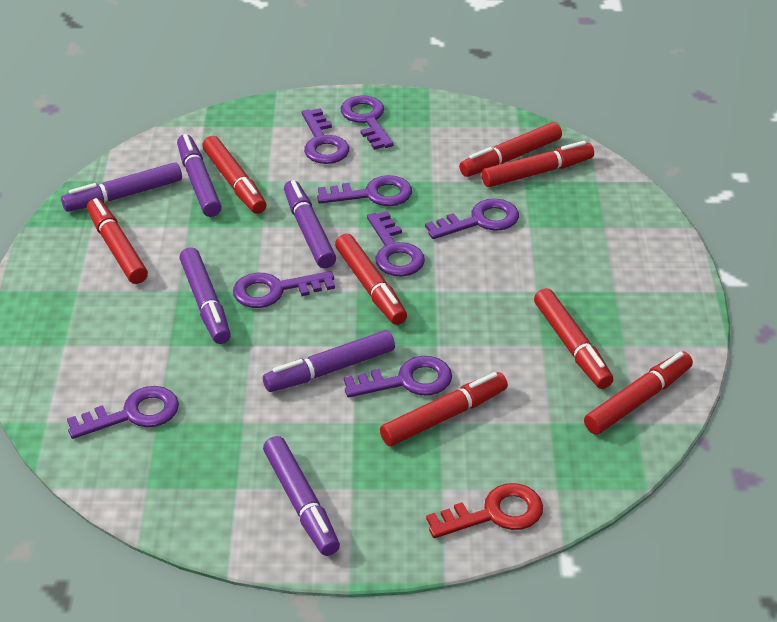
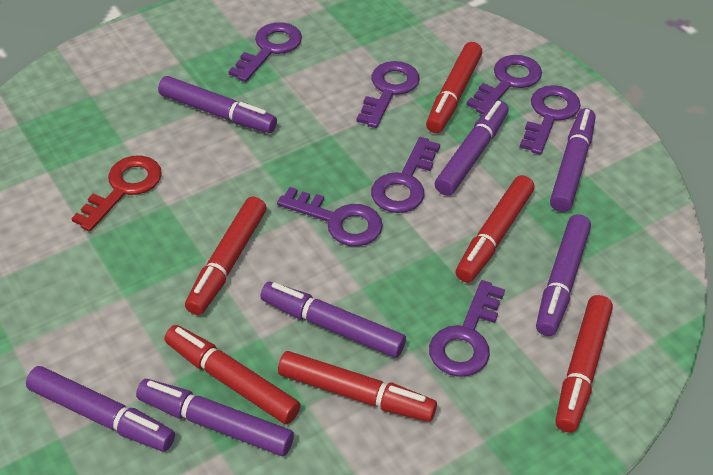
purple key: [67,386,179,439] [233,271,335,308] [302,108,349,164] [317,175,412,206] [341,95,393,150] [344,356,452,398] [367,211,425,277] [425,198,519,239] = 8 -> [228,22,302,82] [277,187,383,246] [356,61,420,128] [371,137,440,213] [429,280,505,377] [466,55,542,114] [520,85,581,155] = 7
purple marker: [61,162,182,212] [177,134,222,217] [179,247,231,344] [263,330,395,392] [263,436,340,556] [284,180,336,268] = 6 -> [26,366,175,451] [136,379,294,456] [158,76,277,133] [260,282,406,358] [435,100,509,196] [536,214,591,336] [550,108,595,212] = 7
red marker: [87,198,148,284] [202,136,266,214] [335,234,407,325] [380,372,508,446] [459,122,562,177] [482,141,594,187] [534,288,613,389] [584,351,693,435] = 8 -> [165,325,301,424] [185,197,266,315] [278,351,437,422] [426,42,482,133] [455,175,535,283] [555,295,613,432] = 6

